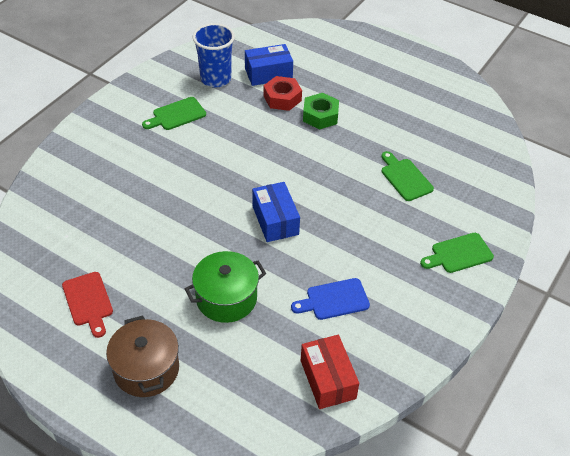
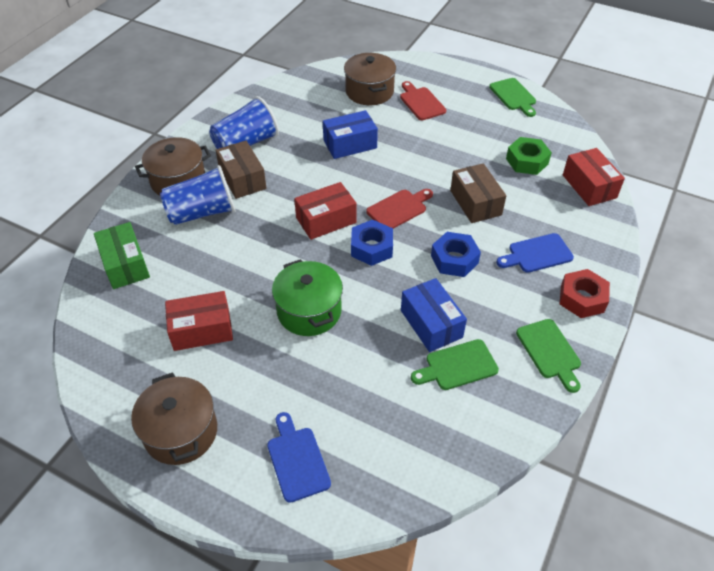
blue cup: [193,23,235,88] = 1 -> [160,165,236,225] [209,96,279,149] = 2
blue cutting board: [291,278,370,320] = 1 -> [267,412,331,503] [496,233,574,273] = 2
blue nut: none = 0 -> [351,220,393,266] [431,232,481,277] = 2
brown box: none = 0 -> [216,141,267,199] [450,163,506,223] = 2
brown pot: [106,316,179,397] = 1 -> [131,372,217,465] [135,137,211,196] [344,53,396,105] = 3
green box: none = 0 -> [94,222,150,289] = 1
red box: [301,335,359,409] = 1 -> [165,291,233,351] [294,182,357,240] [563,148,625,206] = 3
red cutting board: [62,272,113,338] = 1 -> [366,189,433,229] [400,81,446,120] = 2

